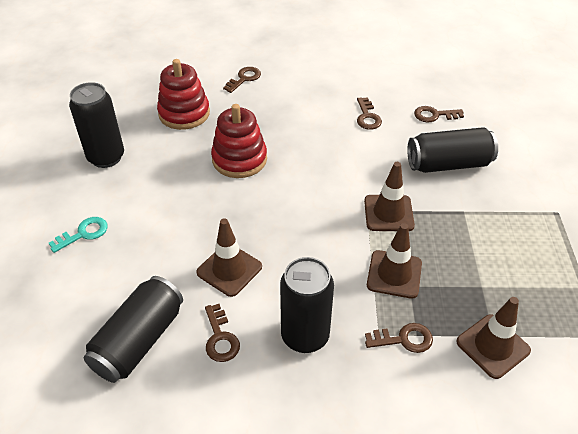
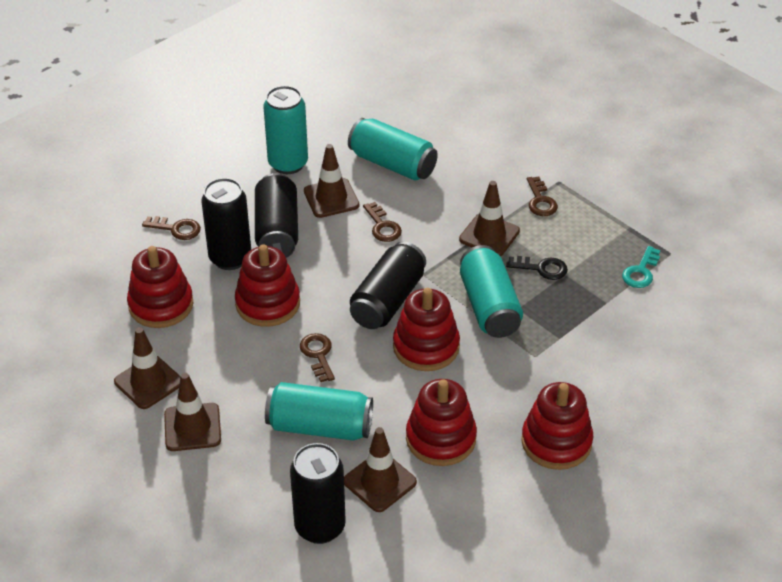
black key: none = 0 -> [506,256,568,280] = 1
brown key: [205,304,240,362] [223,67,261,93] [357,97,382,130] [365,323,433,353] [414,106,464,123] = 5 -> [142,216,201,240] [300,333,335,382] [363,202,402,242] [527,176,558,216] = 4
brown traffic cone: [196,218,262,297] [364,162,415,231] [367,223,422,299] [456,297,531,379] = 4 -> [114,327,181,409] [164,373,221,451] [304,144,360,218] [344,427,417,512] [459,181,520,256] = 5
red stacking toy: [157,59,210,130] [211,104,267,178] = 2 -> [127,246,193,328] [235,244,300,327] [393,288,460,371] [406,379,477,466] [521,382,593,470] = 5
turquoise can: none = 0 -> [263,86,308,174] [265,382,373,441] [348,118,438,181] [460,245,523,338] = 4

